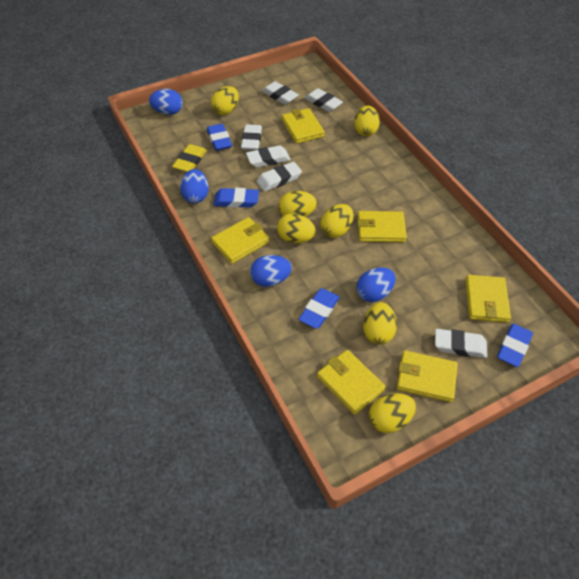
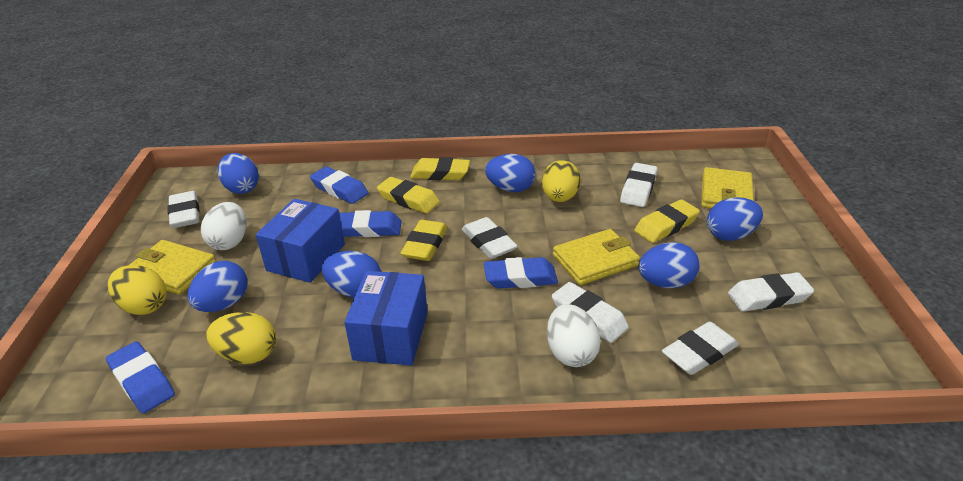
blue box: none = 0 -> [256,199,345,283] [344,271,428,366] = 2
blue egg: [149,89,183,115] [180,169,209,203] [250,255,292,287] [356,267,396,302] = 4 -> [188,261,247,312] [218,153,259,194] [322,251,381,298] [485,154,535,192] [638,242,699,288] [707,197,763,241] = 6
white egg: none = 0 -> [201,202,247,250] [547,304,601,367] = 2
yellow egg: [211,86,239,115] [277,213,316,243] [279,191,317,217] [320,204,354,238] [354,106,380,136] [363,302,397,344] [369,393,416,433] = 7 -> [108,265,167,315] [206,312,276,364] [542,160,581,202] = 3
yellow eraser: [172,144,207,172] = 1 -> [377,177,440,214] [400,220,448,261] [410,157,470,180] [634,199,700,243] = 4
yellow wallet: [211,217,270,264] [282,108,325,144] [317,350,386,415] [357,211,407,242] [397,350,458,402] [465,275,511,322] = 6 -> [130,240,216,295] [553,229,640,285] [701,167,754,208] = 3

